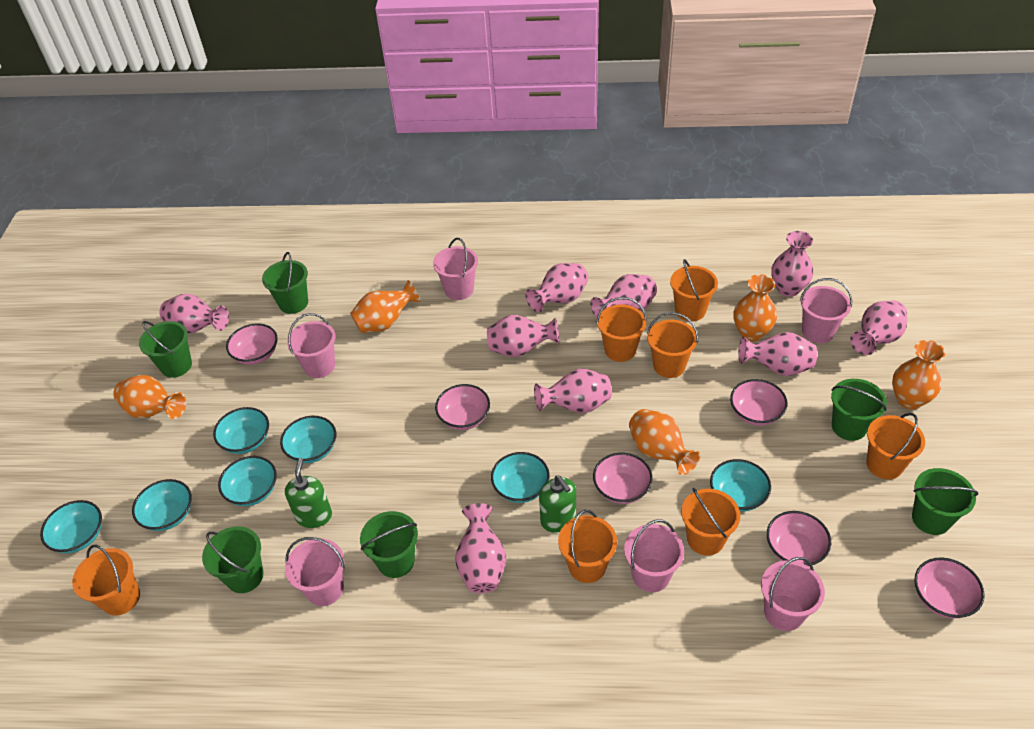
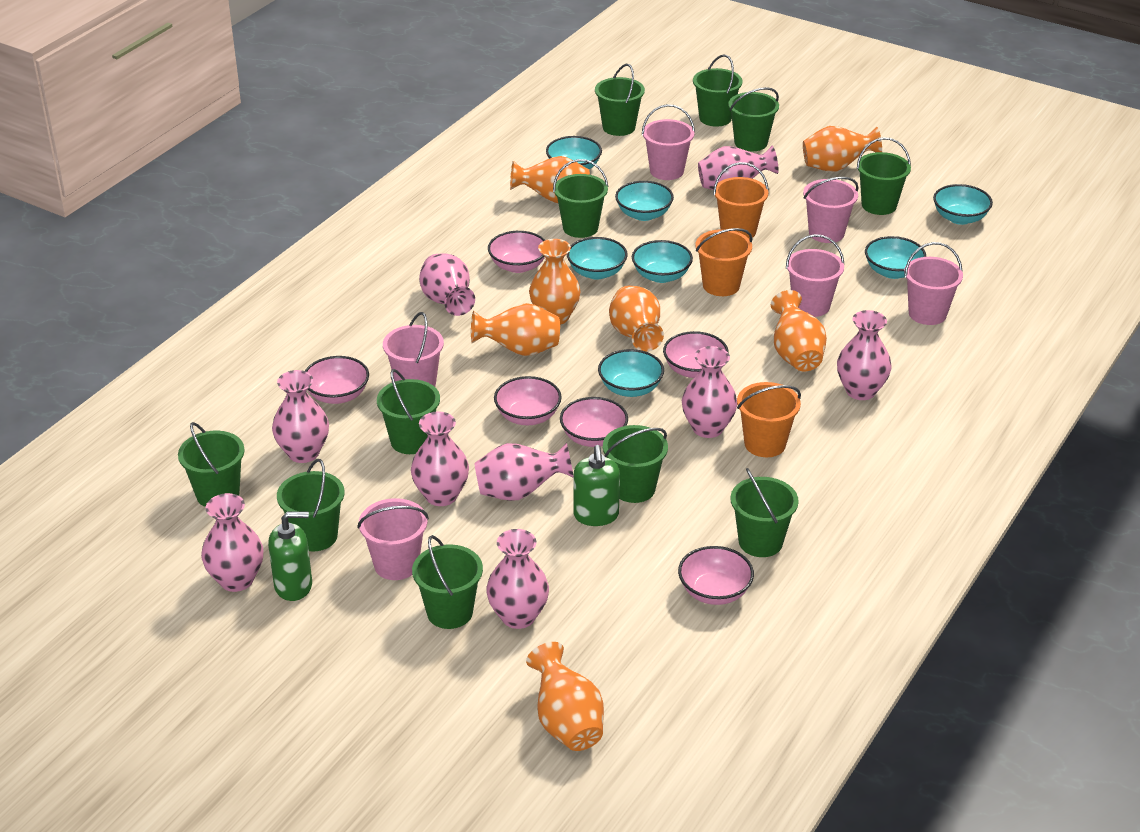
green bucket: [139,321,192,378] [202,526,264,593] [262,252,308,314] [360,511,418,578] [831,379,887,441] [912,468,978,535] = 6 -> [178,422,245,507] [277,459,345,552] [377,369,440,454] [412,535,483,629] [553,159,608,238] [595,64,645,136] [603,425,668,503] [693,55,743,127] [728,87,779,151] [730,468,799,557] [857,137,911,215] = 11
orange bucket: [72,545,140,615] [558,510,617,583] [596,297,647,362] [647,312,698,378] [670,259,718,322] [681,488,740,556] [866,413,925,479] = 7 -> [695,228,752,296] [713,162,769,239] [737,382,801,457] = 3
orange vase: [113,375,186,419] [350,280,421,333] [629,409,700,475] [734,274,777,341] [892,340,945,409] = 5 -> [471,303,560,356] [510,156,590,203] [526,642,604,751] [529,239,581,325] [609,285,664,352] [771,290,827,371] [803,126,882,172] = 7

